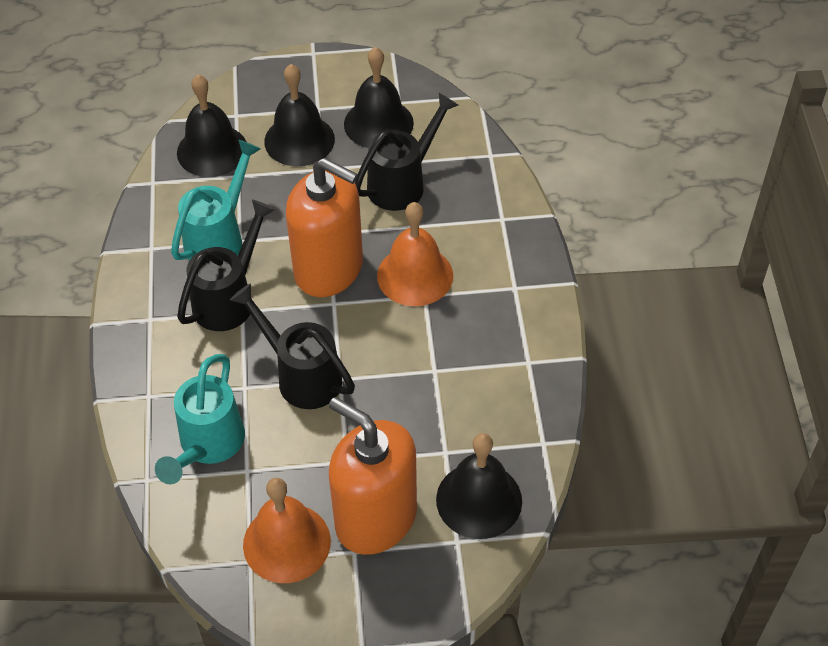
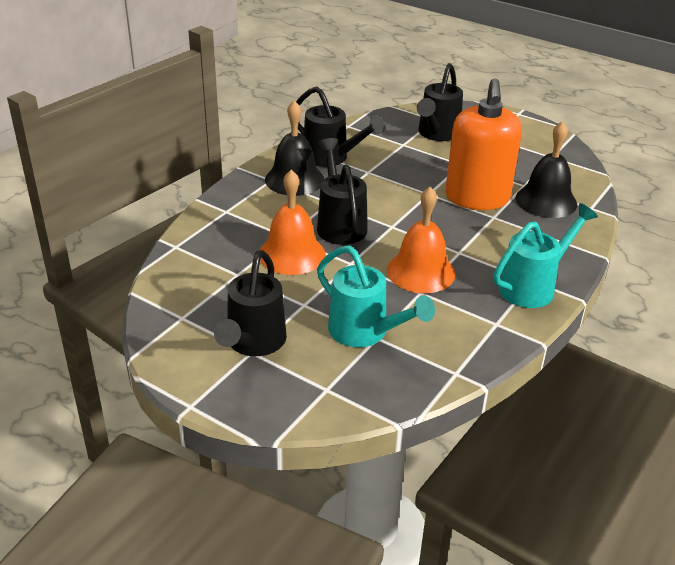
black bell: [177,75,246,177] [264,64,335,166] [344,47,414,148] [436,433,522,539] = 4 -> [265,100,324,196] [516,121,577,218] = 2
black watering can: [177,199,275,331] [230,283,355,409] [355,93,458,211] = 3 -> [214,250,287,356] [296,86,385,167] [317,138,367,245] [417,63,463,141] = 4
orange soap dispenser: [286,157,363,297] [329,397,417,555] = 2 -> [445,78,522,210] = 1

